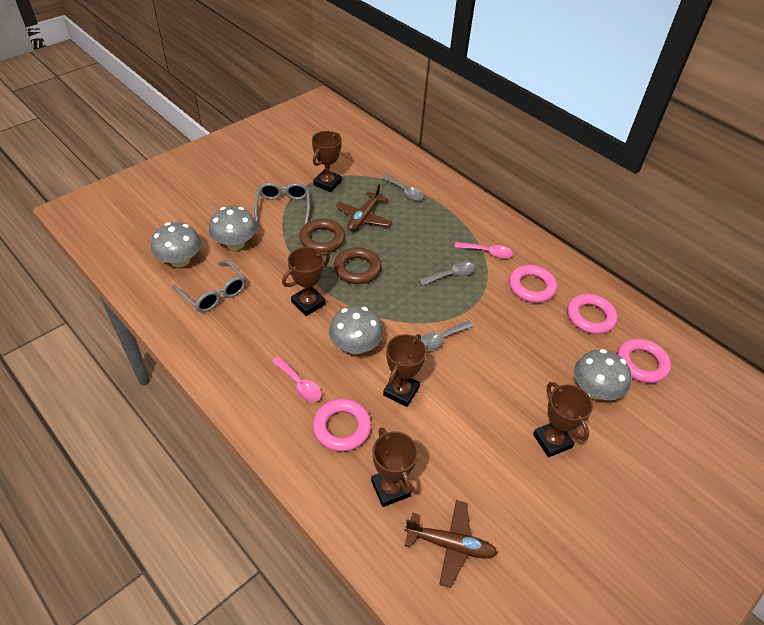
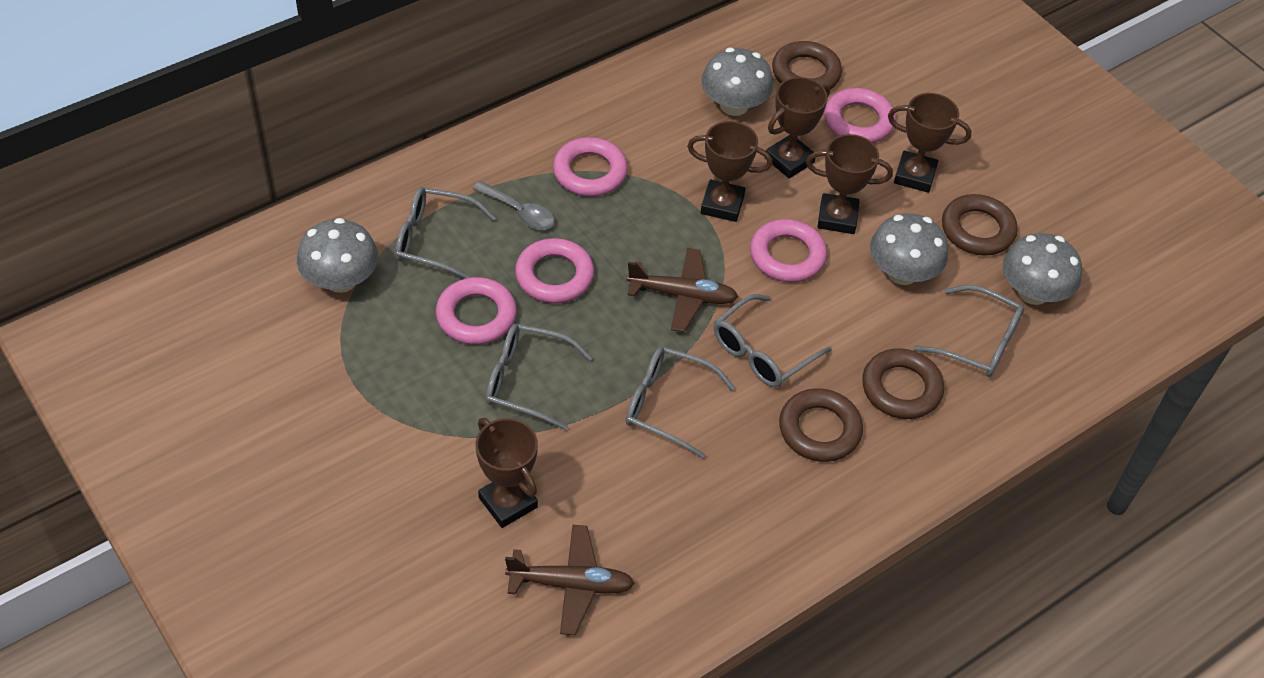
brown ring: [299,219,346,253] [334,247,381,284] = 2 -> [772,41,842,90] [779,388,863,462] [862,348,944,419] [942,194,1018,256] = 4
grey glasses: [173,260,246,312] [254,183,310,226] = 2 -> [395,187,496,279] [486,324,592,430] [626,347,735,459] [714,294,832,387] [913,285,1024,377] = 5
grey spoon: [381,175,424,201] [419,262,475,286] [421,320,474,351] = 3 -> [473,181,555,230] = 1
pink ring: [313,399,371,452] [509,265,557,303] [567,294,618,334] [617,338,671,383] = 4 -> [436,277,517,345] [515,238,594,303] [553,137,628,197] [750,219,827,282] [824,88,896,143] = 5
pink spoon: [272,356,322,402] [455,242,513,258] = 2 -> none = 0

